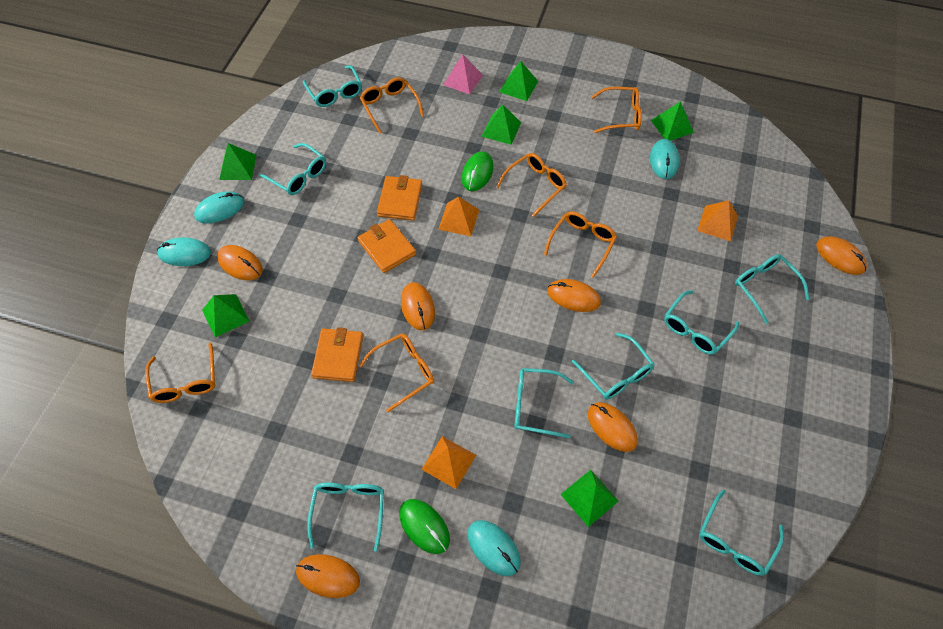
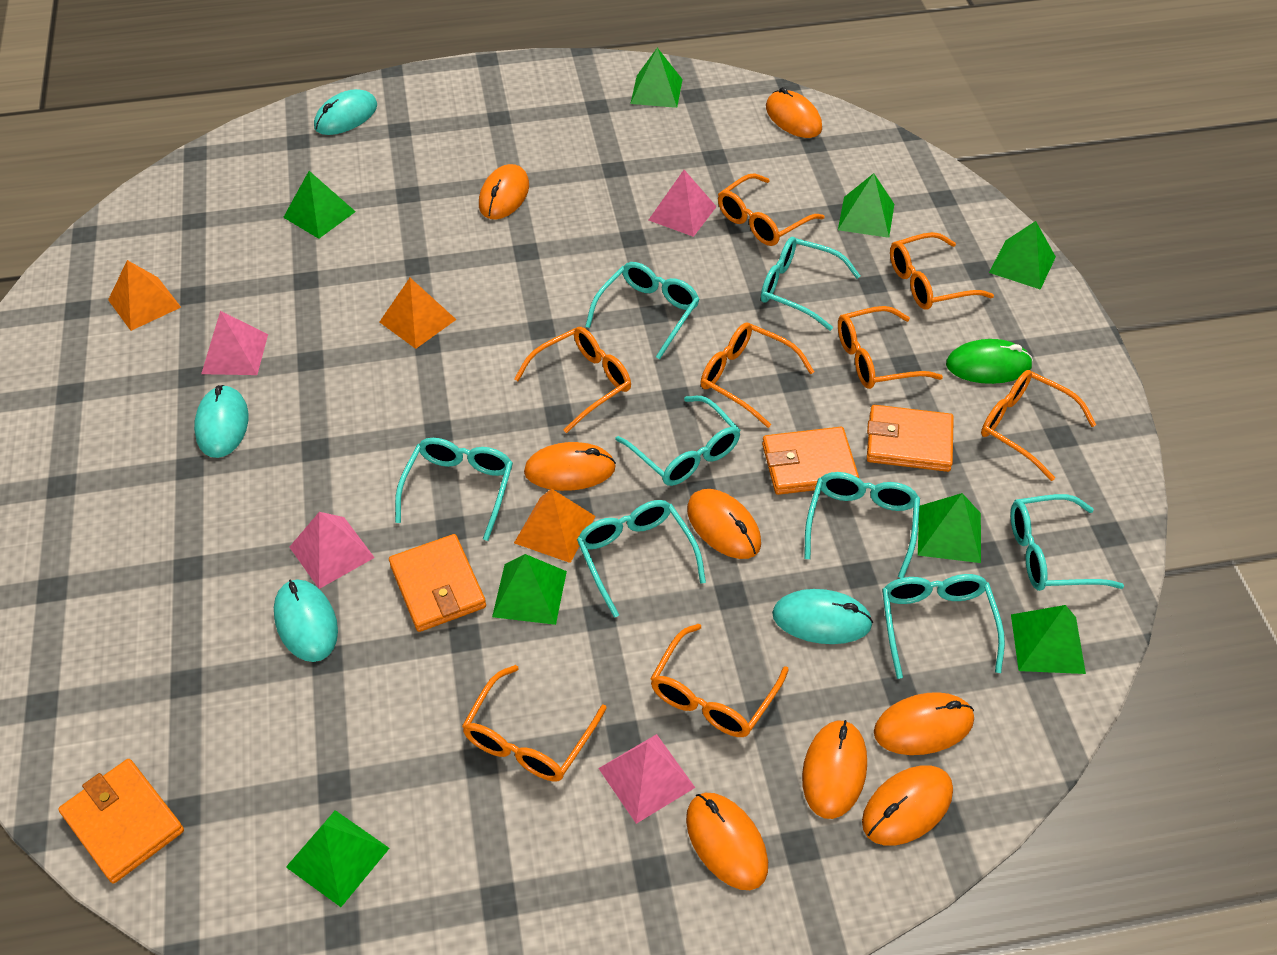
green mouse: [399,499,450,554] [462,151,494,191] = 2 -> [946,339,1033,384] = 1
green pyramid: [202,294,249,338] [219,143,256,180] [482,105,521,145] [499,61,538,101] [560,470,619,527] [651,101,694,141] = 6 -> [283,171,356,239] [286,810,390,907] [492,554,567,625] [630,48,683,108] [838,173,894,238] [918,493,981,563] [989,221,1056,290] [1011,605,1086,674] = 8
orange glasses: [145,343,215,403] [359,333,434,412] [360,77,424,133] [496,153,567,217] [544,211,617,278] [591,87,642,133] = 6 -> [462,665,607,781] [514,327,631,433] [650,624,789,737] [701,323,814,428] [718,173,825,246] [838,306,943,389] [890,232,994,310] [981,370,1096,481] = 8
orange mouse: [217,245,263,280] [296,554,360,598] [401,282,435,330] [547,279,601,312] [588,402,638,452] [816,236,867,275] = 6 -> [479,164,529,219] [524,442,616,491] [686,793,768,890] [687,489,761,559] [766,87,822,138] [802,720,867,819] [862,765,953,846] [874,692,974,755] = 8
orange wallet: [311,327,363,382] [358,219,416,273] [377,175,422,220] = 3 -> [58,759,184,884] [389,534,486,632] [762,427,859,495] [867,405,954,472] = 4
pink pyramid: [443,55,483,95] = 1 -> [201,311,268,375] [289,512,375,589] [598,734,695,824] [649,170,717,237] = 4

